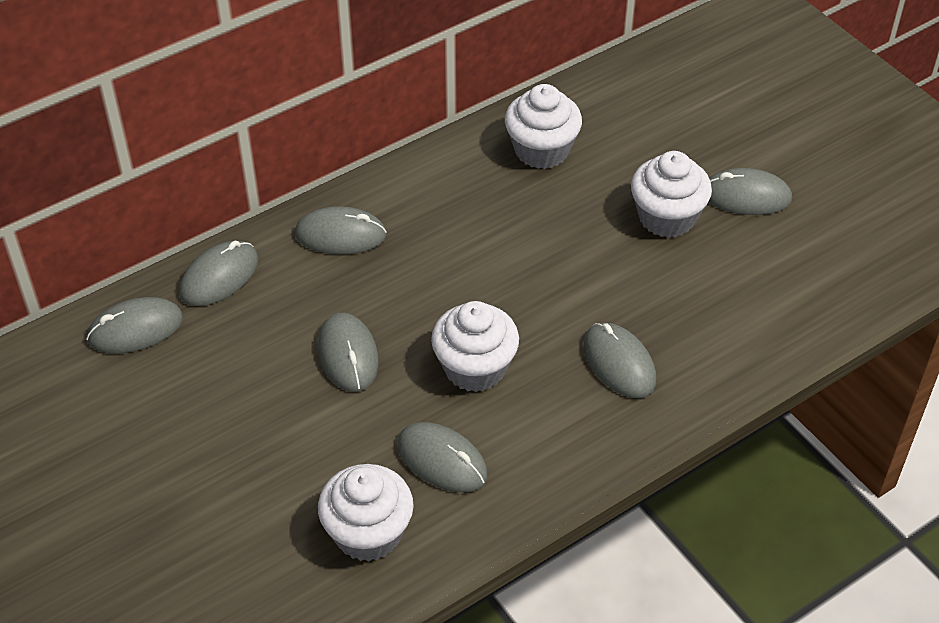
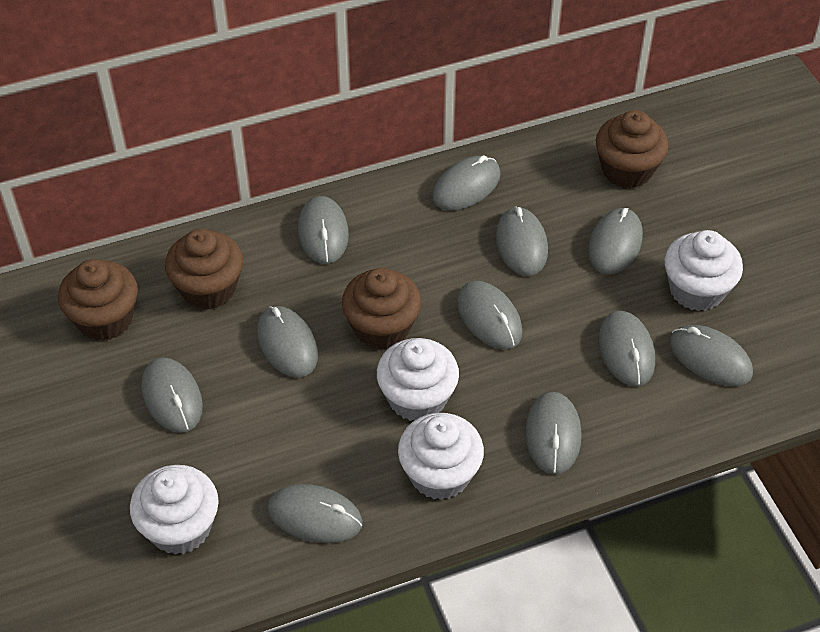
brown cupcake: none = 0 -> [58,259,138,341] [165,229,243,310] [342,268,421,350] [596,110,669,189] = 4
grey mouse: [86,297,183,353] [179,241,258,306] [295,206,387,255] [318,313,379,392] [397,422,488,492] [583,323,657,398] [709,168,792,215] = 7 -> [142,357,203,433] [257,306,318,378] [267,484,363,543] [298,196,349,264] [432,155,501,210] [457,281,522,349] [496,206,548,276] [525,392,582,474] [588,208,643,274] [598,311,655,386] [669,325,753,386] = 11

